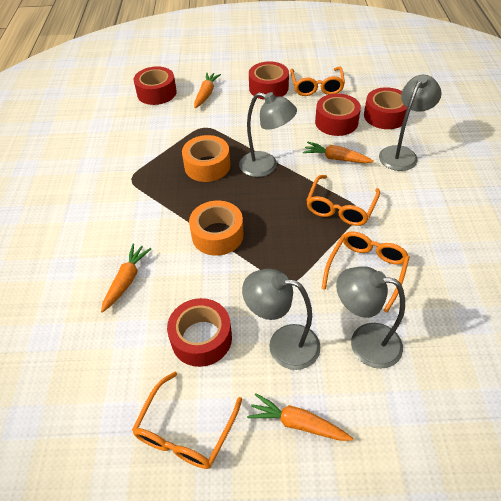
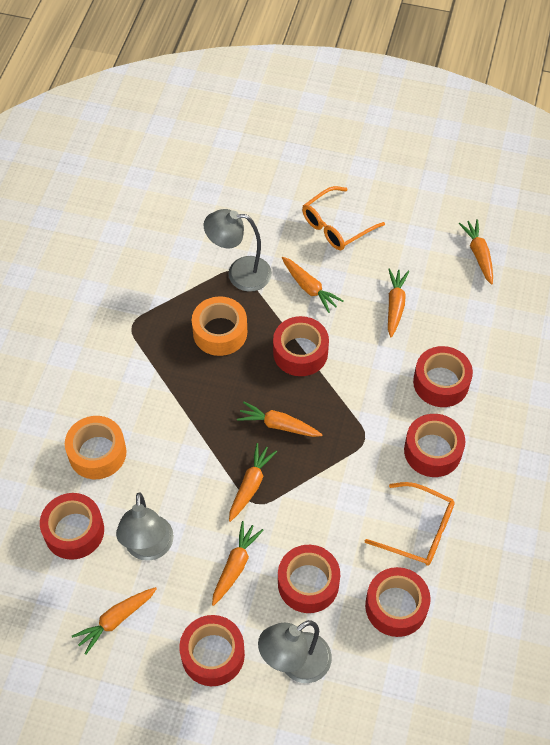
grey lamp: [239,92,297,177] [242,269,321,370] [336,266,405,369] [379,75,442,171] = 4 -> [116,492,174,561] [204,209,272,292] [258,620,332,683] = 3
orange carrot: [101,244,151,313] [194,72,221,108] [247,393,353,441] [303,141,374,163] = 4 -> [72,587,157,655] [212,521,264,606] [229,443,277,522] [237,402,323,437] [282,257,344,313] [388,268,409,338] [458,219,493,285] = 7
orange glasses: [132,372,242,469] [290,67,345,96] [306,175,380,226] [321,232,410,313] = 4 -> [302,186,385,250] [365,482,455,566] = 2
red tape: [134,66,177,105] [167,298,232,367] [249,61,289,100] [315,93,361,136] [364,87,407,129] = 5 -> [40,493,104,560] [179,615,245,686] [273,316,329,376] [278,545,340,613] [365,567,431,637] [404,414,465,477] [413,346,473,407] = 7

